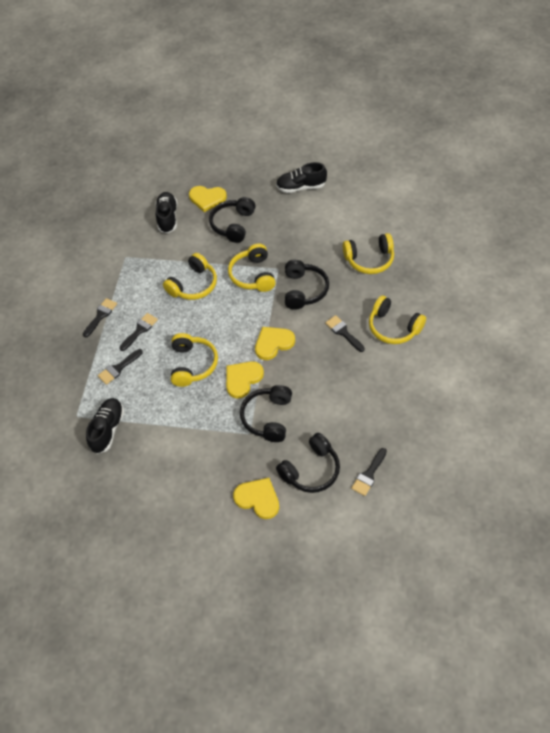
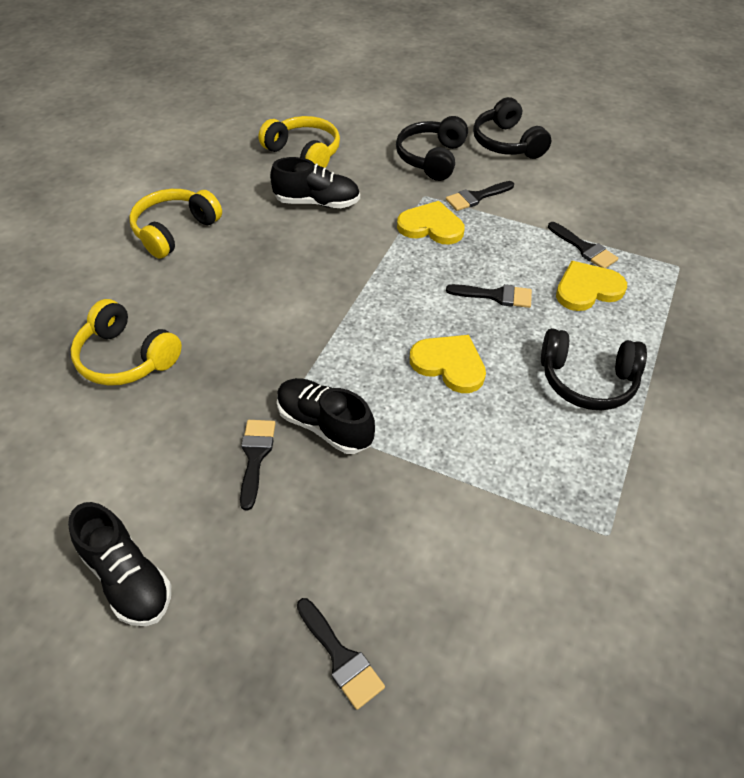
black headphones: [209,197,256,243] [240,385,292,442] [276,433,340,493] [285,260,329,310] = 4 -> [396,116,468,181] [473,97,551,159] [541,328,647,410] = 3
yellow headphones: [163,253,217,300] [171,333,218,387] [228,243,276,292] [343,233,394,274] [369,296,426,344] = 5 -> [71,299,182,386] [129,189,222,259] [259,116,340,168] = 3
yellow heart: [189,186,227,212] [226,361,264,399] [233,478,279,519] [255,327,295,360] = 4 -> [397,201,464,245] [410,335,486,393] [556,261,627,311] = 3

